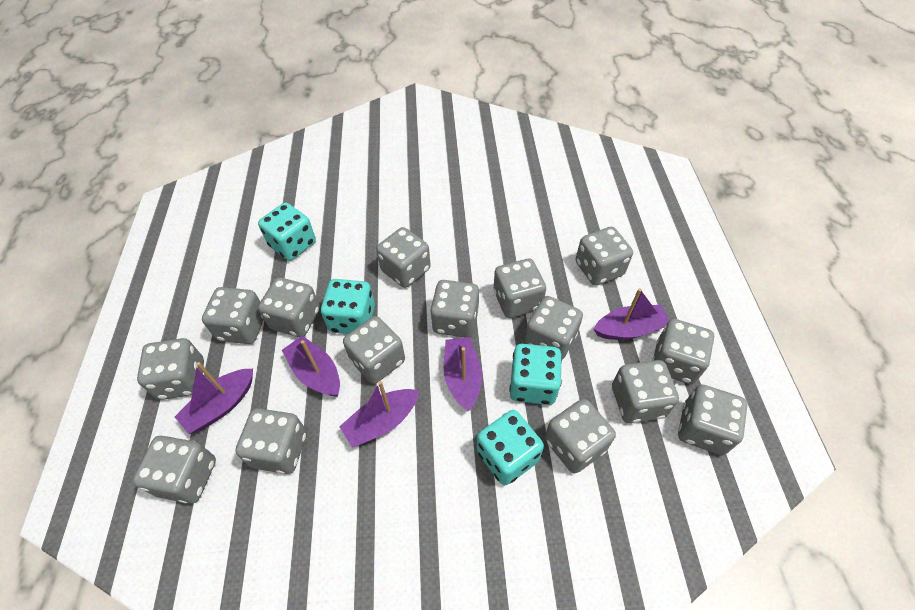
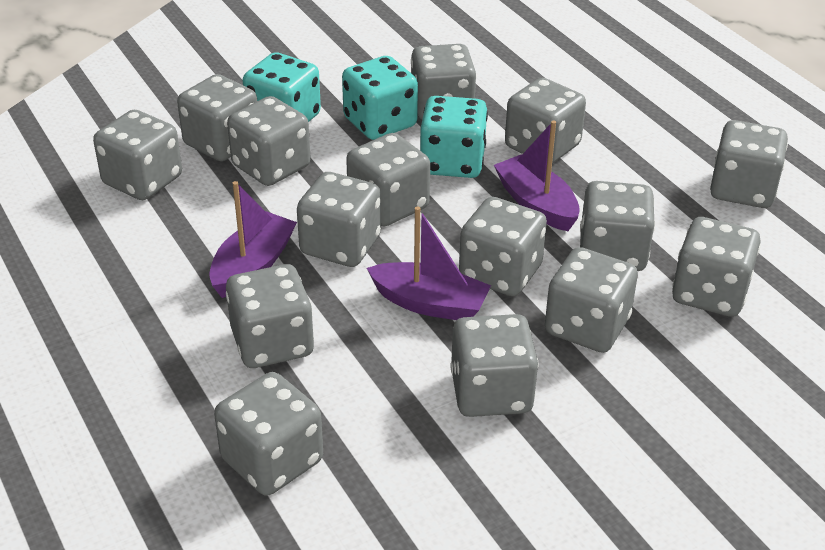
purple boat: [175,362,253,434] [282,336,340,397] [339,381,419,448] [444,337,482,411] [594,288,669,340] = 5 -> [209,181,297,298] [367,206,491,320] [494,121,580,231] = 3
turquoise dice: [258,203,316,261] [321,279,375,334] [477,410,544,485] [509,344,562,405] = 4 -> [243,52,321,122] [342,56,418,140] [420,96,488,178] = 3

